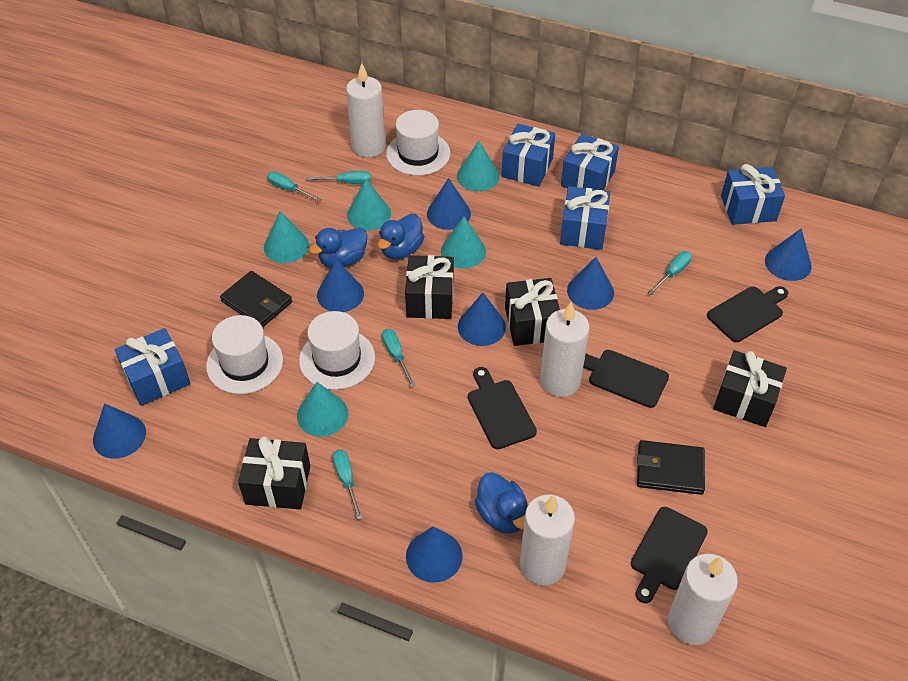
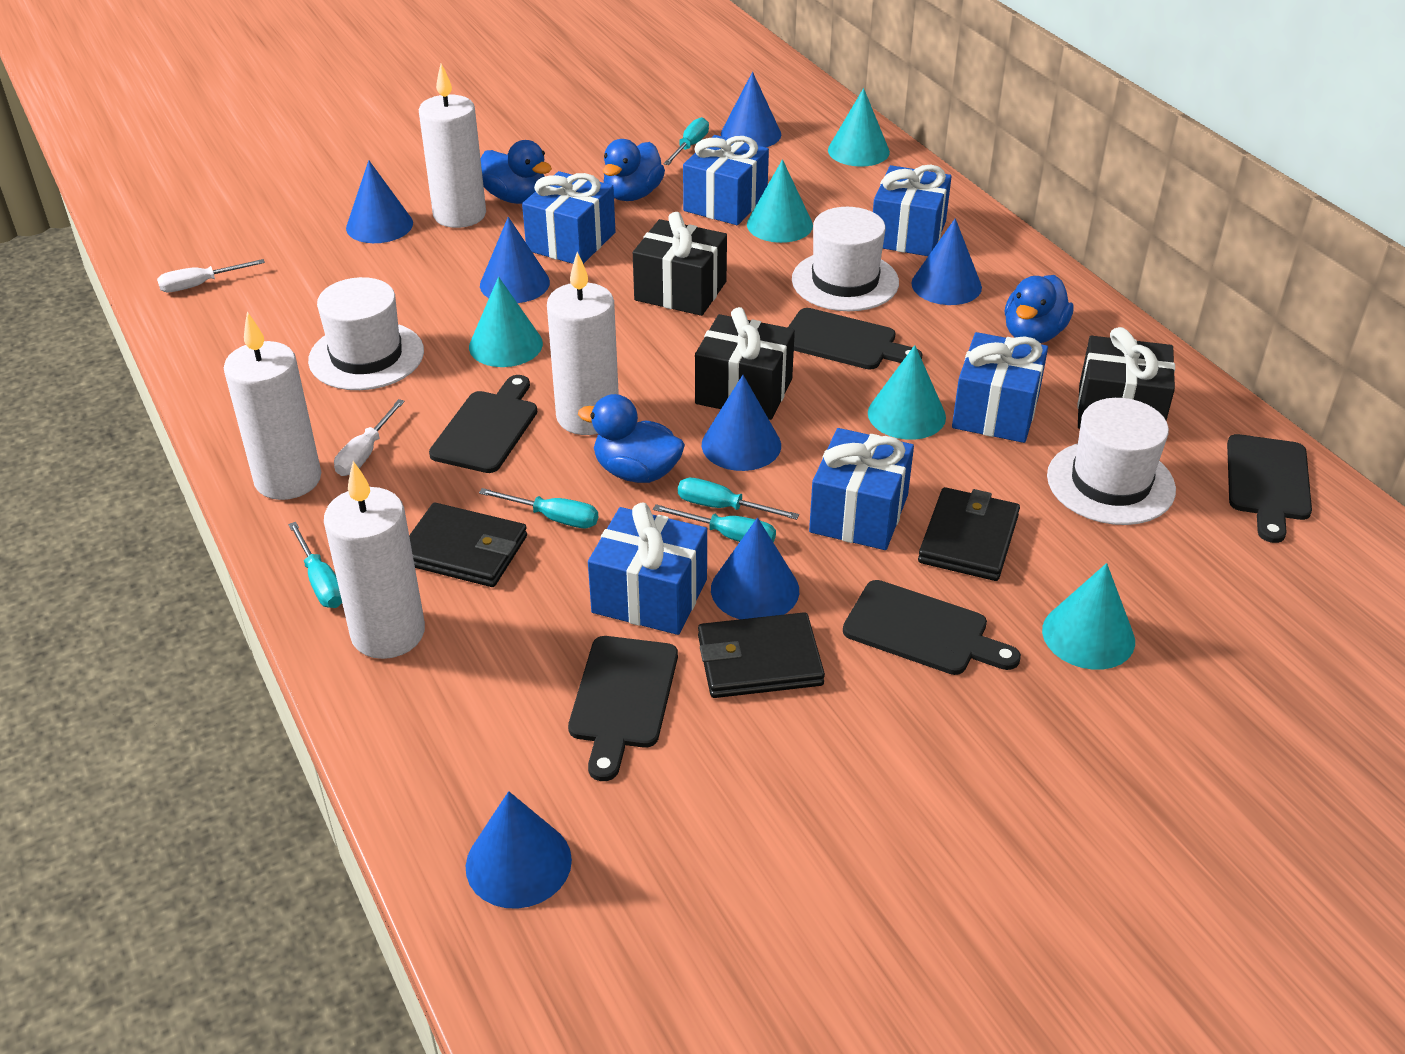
black cutting board: [468,367,537,449] [583,350,669,408] [631,507,708,603] [707,286,788,342] = 4 -> [429,375,537,473] [568,636,678,781] [788,308,923,369] [843,580,1021,675] [1227,434,1312,543] = 5
black gift: [238,436,310,509] [405,255,454,319] [505,278,560,346] [713,350,787,427] = 4 -> [633,212,727,316] [695,307,795,420] [1077,327,1175,429] = 3
black wallet: [220,271,292,327] [637,440,705,495] = 2 -> [409,503,527,587] [698,612,825,698] [918,487,1020,581] = 3
blue duck: [309,227,367,268] [378,214,424,259] [475,472,528,534] = 3 -> [481,140,552,204] [578,394,685,483] [603,139,665,201] [1005,275,1074,343] = 4
blue gift: [115,328,191,406] [502,124,555,187] [560,186,610,250] [561,134,619,190] [721,164,785,225] = 5 -> [522,171,615,264] [588,502,707,635] [683,135,769,225] [809,428,914,550] [873,165,952,256] [952,332,1048,443] = 6
white screwdriver: none = 0 -> [157,259,265,292] [334,399,405,476] = 2

